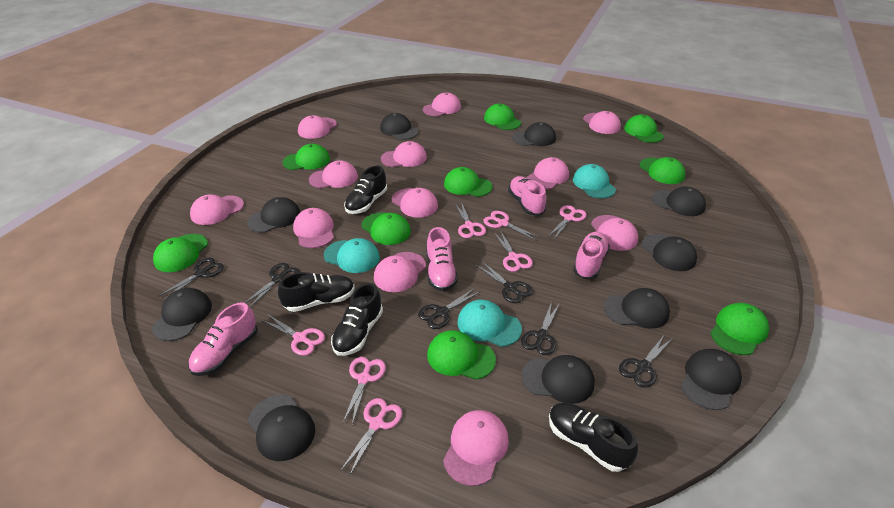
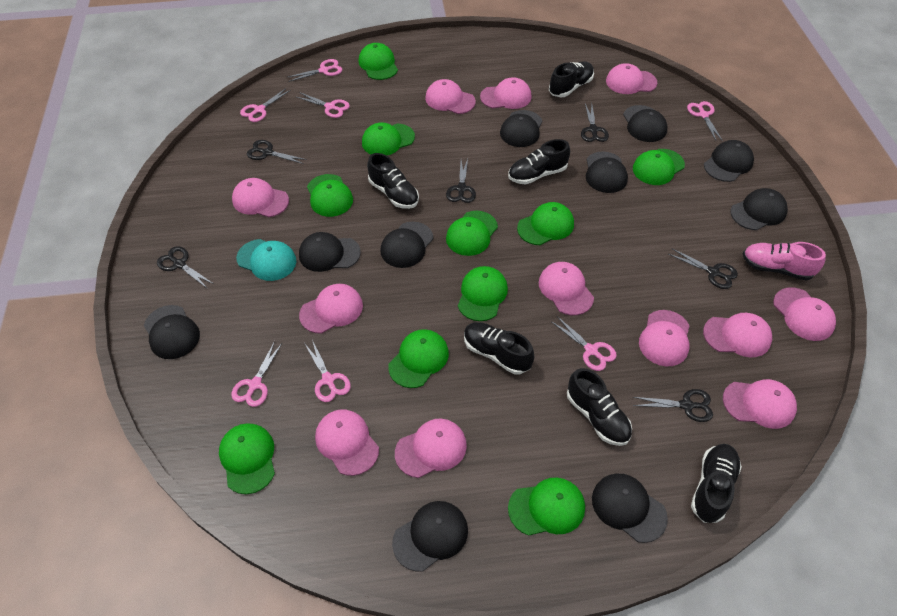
black shoe: [278,272,355,312] [331,283,383,356] [344,166,387,214] [549,403,638,472] = 4 -> [367,153,419,209] [464,322,534,374] [508,139,570,185] [549,61,594,97] [567,368,632,446] [691,444,742,523] = 6
green cap: [153,234,208,272] [282,144,330,170] [362,212,411,245] [427,330,496,380] [444,167,493,197] [484,104,521,130] [624,114,664,143] [640,157,685,184] [710,303,769,355] = 9 -> [219,423,275,494] [307,174,353,217] [359,43,398,80] [362,122,415,155] [388,329,449,388] [446,211,498,256] [458,266,508,321] [508,478,585,536] [517,202,574,245] [633,149,685,185] = 10
pink shoe: [188,302,258,376] [427,227,458,291] [508,176,546,216] [573,232,610,279] = 4 -> [743,242,826,281] = 1
turquoise cap: [323,238,380,273] [457,299,522,347] [573,164,616,198] = 3 -> [236,239,296,281] = 1

